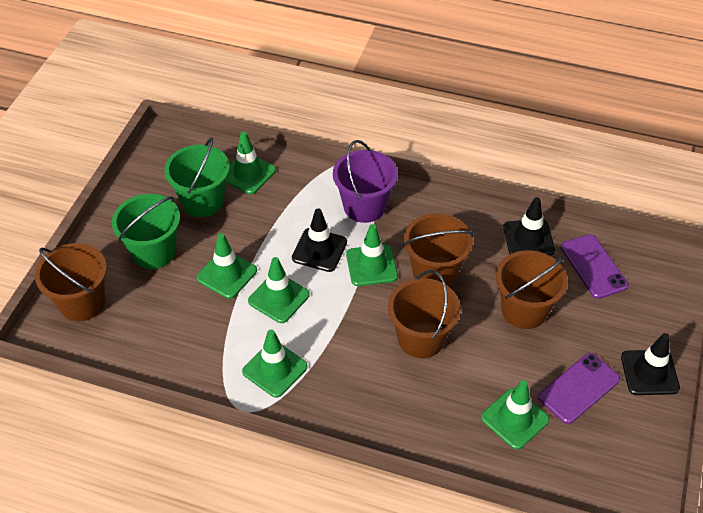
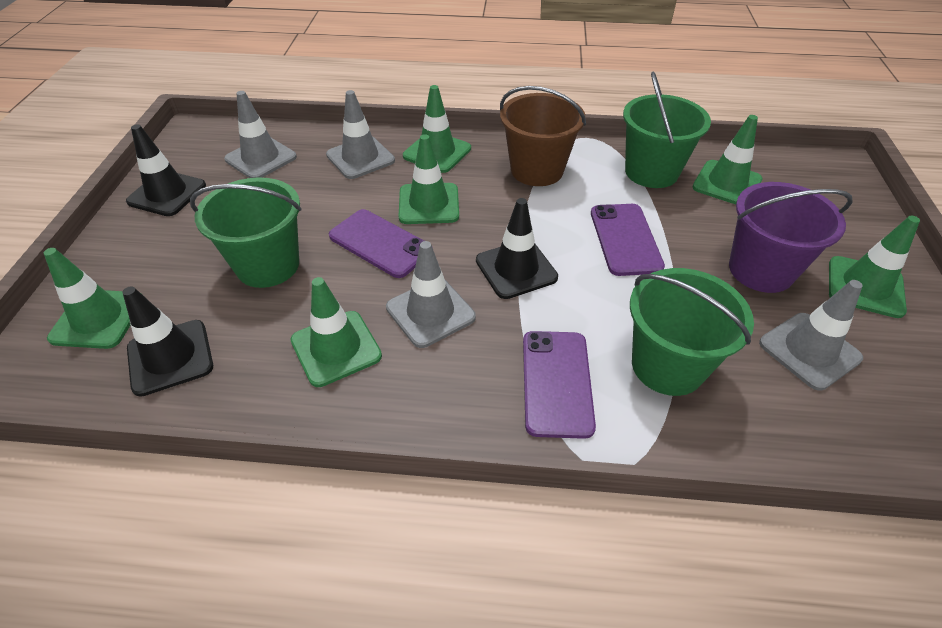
brown bucket: [35,243,107,322] [388,270,461,358] [403,213,474,286] [496,250,568,329] = 4 -> [500,86,586,186] = 1
green bucket: [112,194,180,269] [164,137,230,217] = 2 -> [190,177,302,288] [623,71,711,188] [630,268,754,396] = 3
grey traffic cone: none = 0 -> [224,91,297,178] [326,90,395,179] [386,241,476,348] [759,280,863,390] = 4
purple phone: [538,353,620,424] [561,234,628,299] = 2 -> [329,209,433,278] [523,331,596,439] [591,204,665,276] = 3

